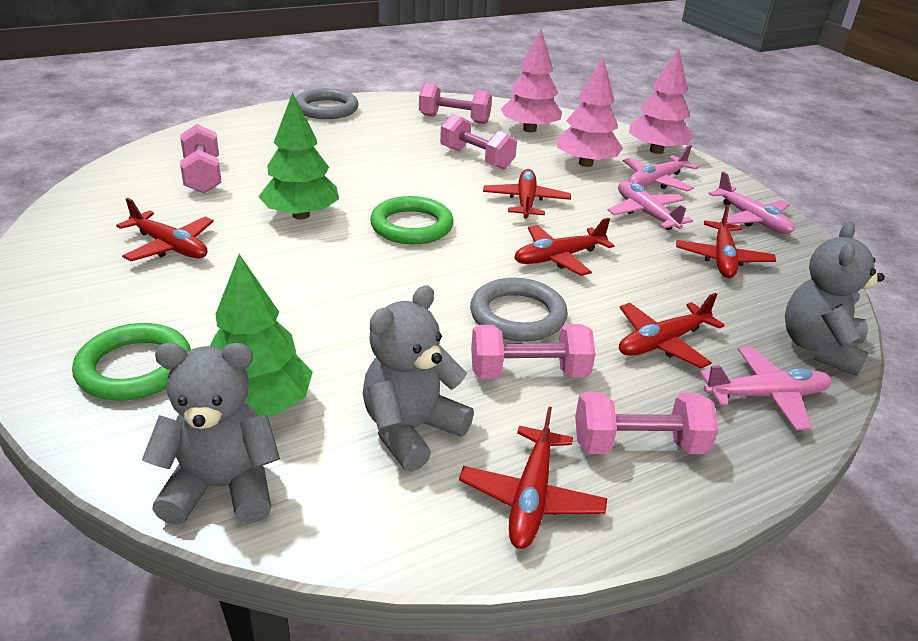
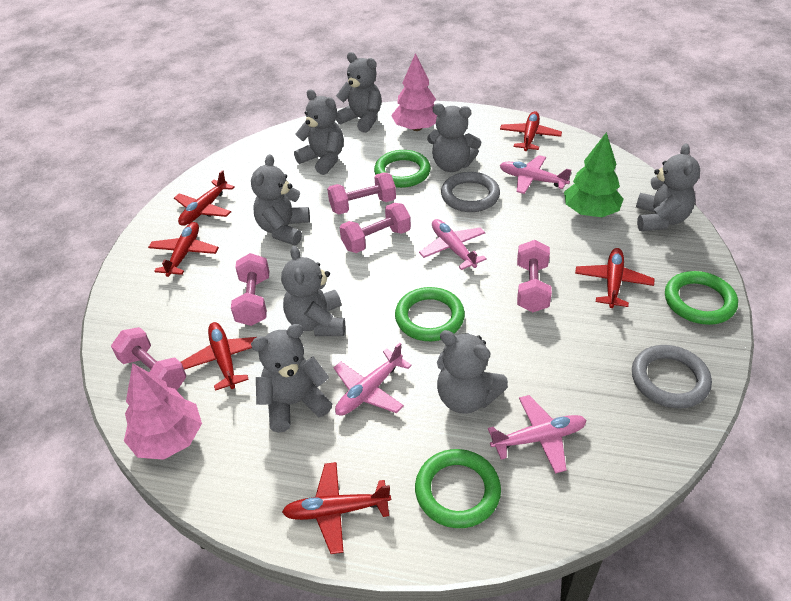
green ring: [72,323,191,401] [370,196,453,244] = 2 -> [374,150,431,188] [395,287,465,341] [415,449,501,528] [665,271,738,325] = 4
green tree: [210,254,313,417] [258,93,339,219] = 2 -> [564,132,624,217] = 1
grey teddy bear: [142,343,280,525] [362,285,474,472] [785,222,885,376] = 3 -> [251,154,310,245] [251,324,332,433] [281,246,345,336] [294,89,344,175] [336,52,381,133] [427,104,481,172] [437,330,508,414] [636,143,700,231] = 8
pink tree: [501,29,562,132] [557,58,623,167] [629,48,693,154] = 3 -> [124,363,202,460] [391,53,437,131] = 2

